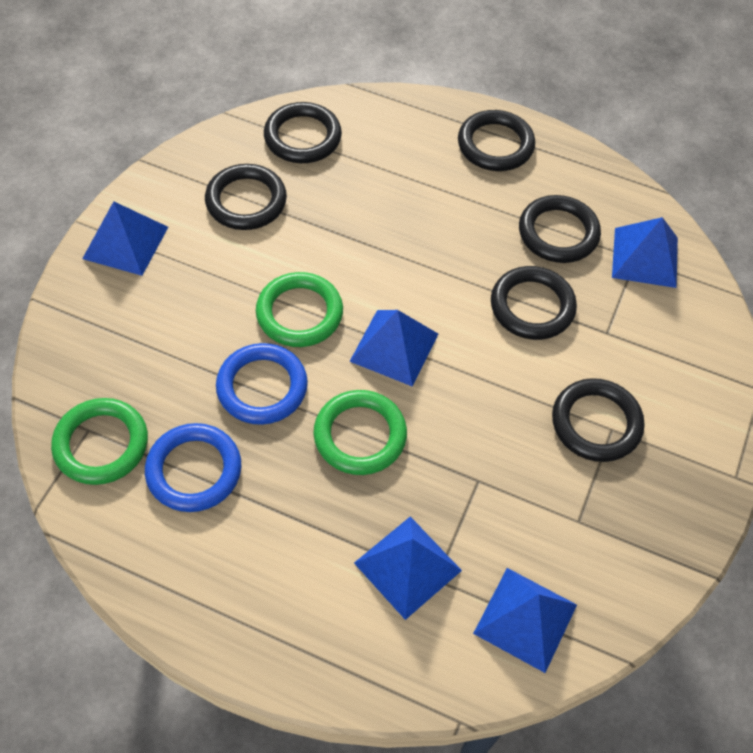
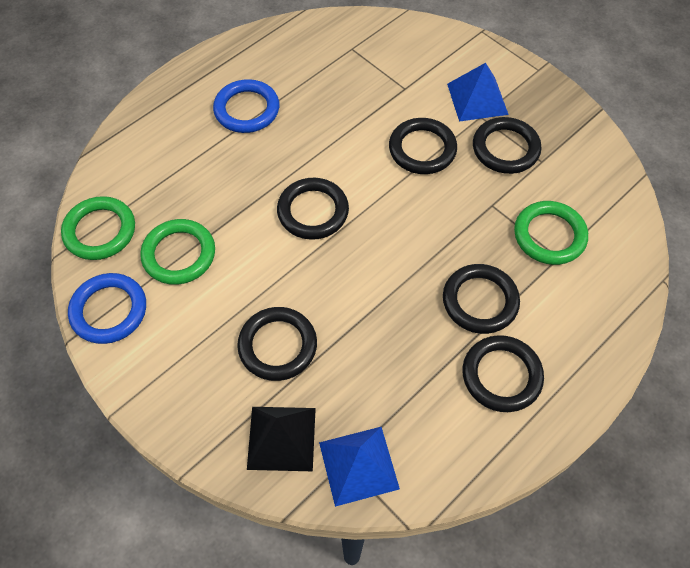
black pyramid: none = 0 -> [247,407,316,471] = 1
blue pyramid: [82,201,168,276] [349,310,438,387] [354,516,462,620] [473,568,577,673] [612,217,678,288] = 5 -> [319,427,400,507] [447,63,509,122] = 2

